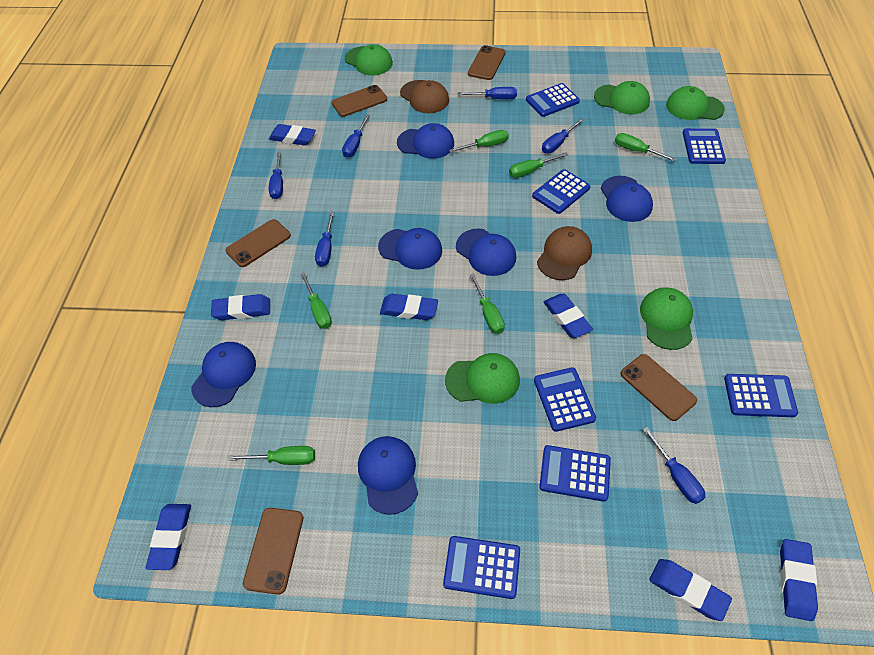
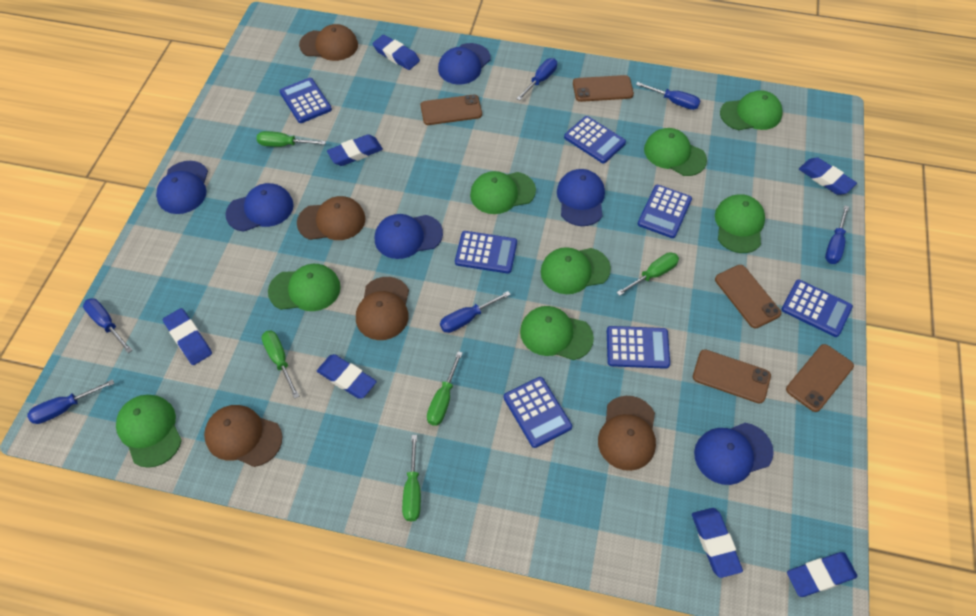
brown cap: [400,80,449,113] [537,226,592,280] = 2 -> [204,405,283,467] [297,196,365,240] [299,24,358,61] [356,277,409,340] [598,396,656,471] = 5
green cap: [345,44,393,75] [445,353,520,404] [594,81,650,115] [640,287,693,350] [666,86,725,120] = 5 -> [116,395,182,468] [268,264,341,311] [470,171,536,214] [520,306,594,360] [541,247,611,294] [644,128,707,176] [715,194,765,253] [720,90,783,130] = 8
green screwdriver: [228,446,315,465] [300,272,332,329] [449,130,509,153] [470,274,505,334] [509,152,568,178] [615,133,677,161] = 6 -> [257,131,326,147] [261,330,299,399] [402,435,421,521] [427,351,463,426] [616,252,679,296] = 5

